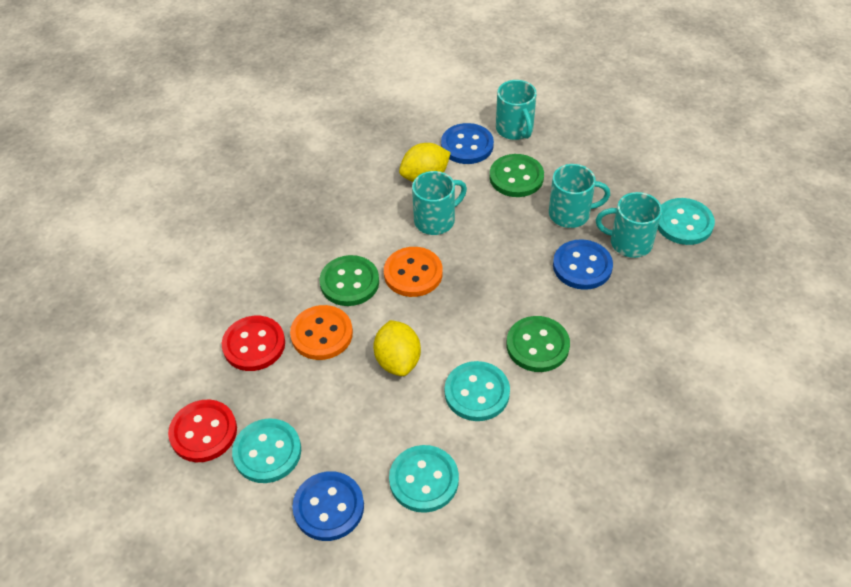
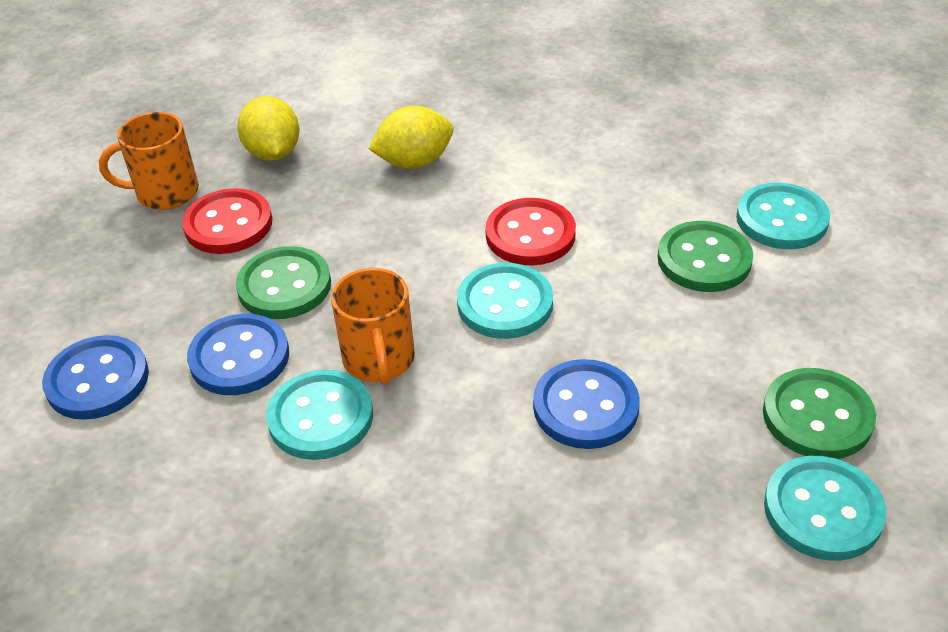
orange button: [290,305,353,360] [384,247,443,297] = 2 -> none = 0
orange mug: none = 0 -> [99,112,199,210] [331,268,415,385] = 2
turquoise mug: [412,171,467,235] [496,80,537,140] [549,164,610,228] [596,192,662,258] = 4 -> none = 0

